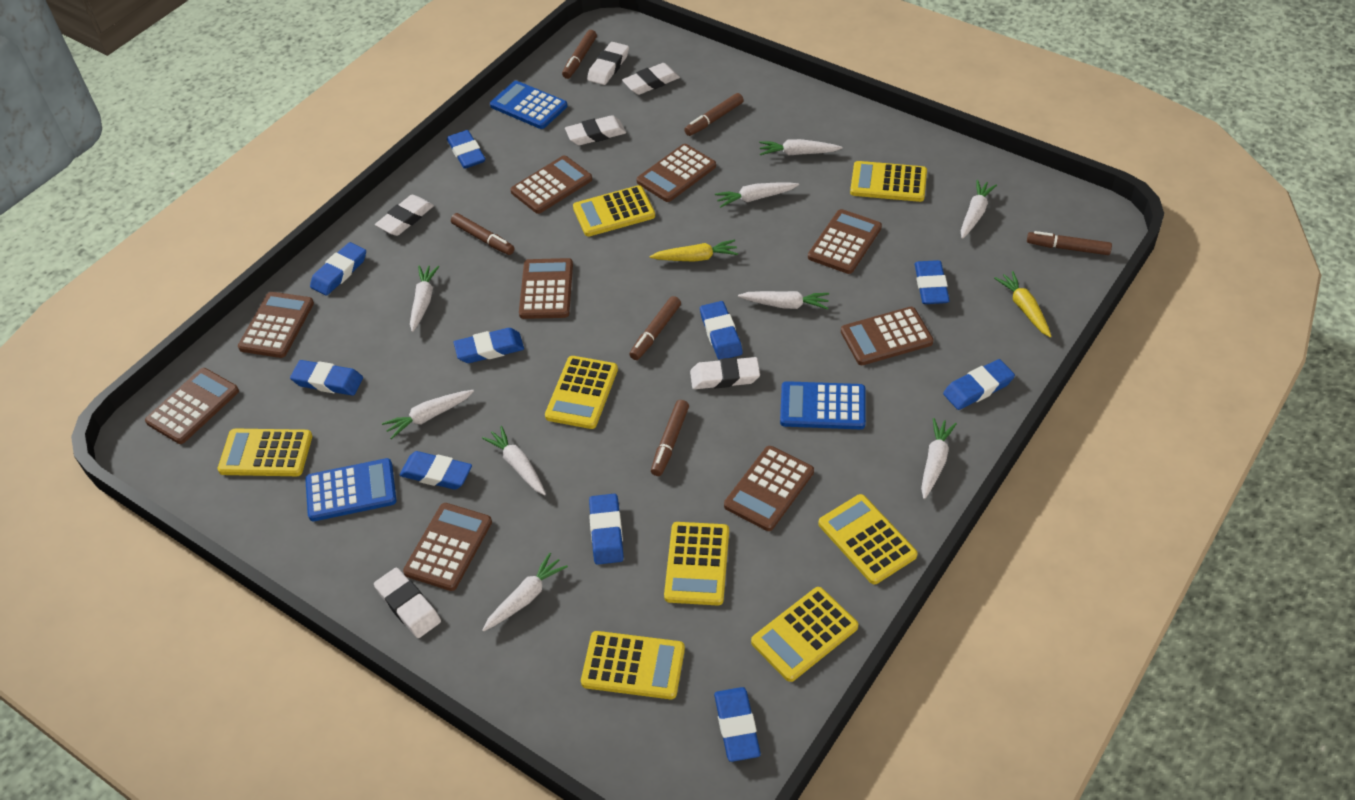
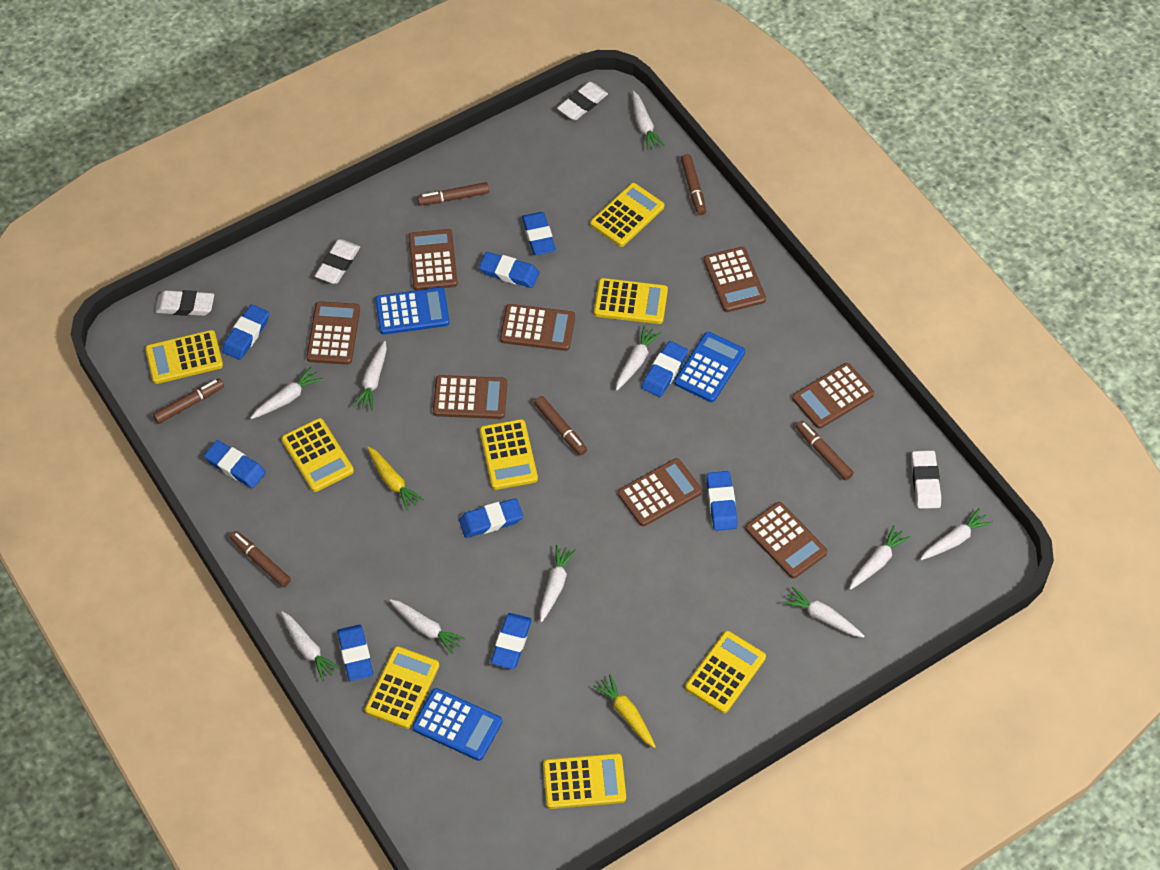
blue eraser: [290,360,363,396] [310,242,366,296] [399,451,472,490] [447,130,486,169] [454,328,524,363] [589,494,624,565] [700,301,743,360] [714,687,761,762] [915,260,950,304] [943,359,1015,410] = 10 -> [204,440,266,488] [222,304,269,360] [337,624,373,681] [459,498,523,538] [479,252,539,288] [491,613,532,669] [522,212,556,255] [642,341,688,397] [706,471,738,531] = 9
brown calculator: [145,368,239,444] [238,292,314,358] [403,503,492,591] [510,156,592,214] [519,258,573,319] [636,144,716,202] [724,446,814,531] [808,209,882,274] [841,307,934,365] = 9 -> [306,301,360,365] [408,229,458,290] [433,375,507,419] [500,304,575,351] [618,458,702,527] [704,247,766,312] [745,502,827,579] [792,363,874,429] = 8
white carrot: [382,390,474,439] [410,265,440,332] [482,426,546,495] [482,553,568,632] [715,182,799,208] [738,291,829,310] [760,139,842,155] [921,418,957,499] [961,180,997,239] = 9 -> [251,367,323,419] [281,611,340,681] [353,341,387,410] [389,599,465,654] [540,545,576,622] [616,325,661,391] [633,91,665,150] [782,586,865,638] [849,525,910,590] [920,508,993,560] = 10
white eraser: [374,567,441,638] [375,195,434,236] [565,115,626,145] [587,42,629,85] [622,63,680,95] [690,357,760,389] = 6 -> [155,290,214,316] [315,239,360,284] [557,82,608,120] [911,451,941,509] = 4

